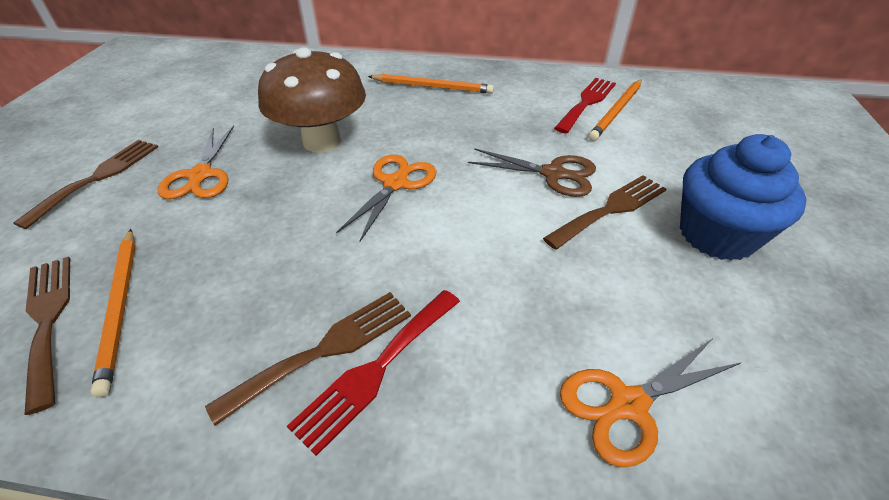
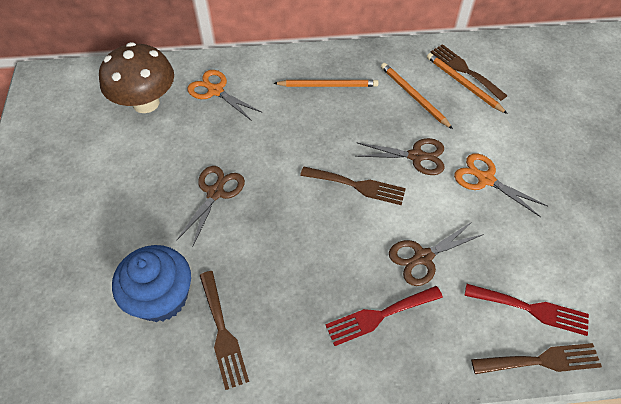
brown scissors: [468,148,596,197] = 1 -> [176,166,245,247] [355,138,444,175] [389,221,484,286] = 3
orange scissors: [158,126,234,199] [336,155,436,242] [560,339,741,467] = 3 -> [187,70,261,121] [454,153,547,217] = 2

